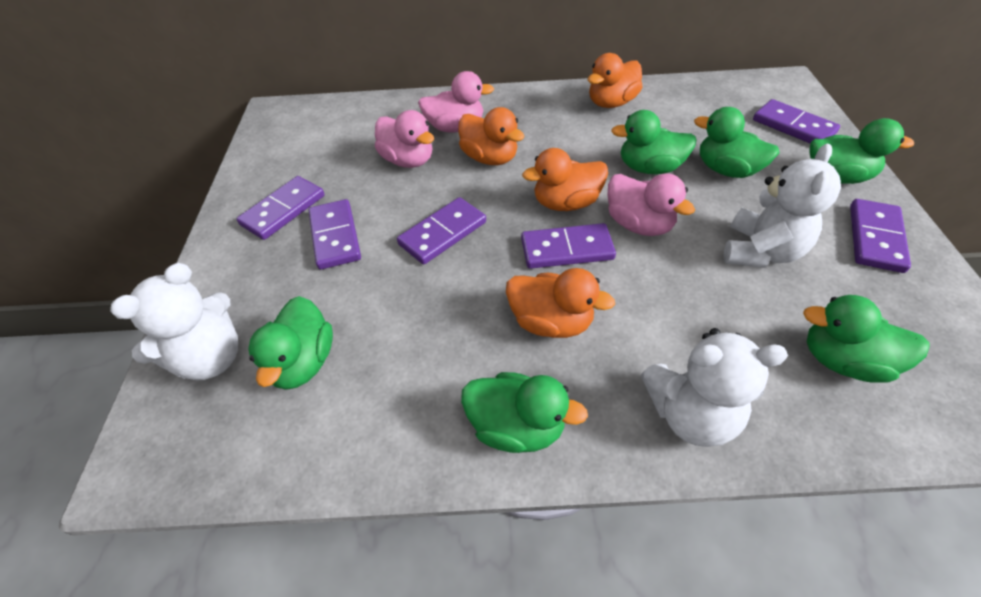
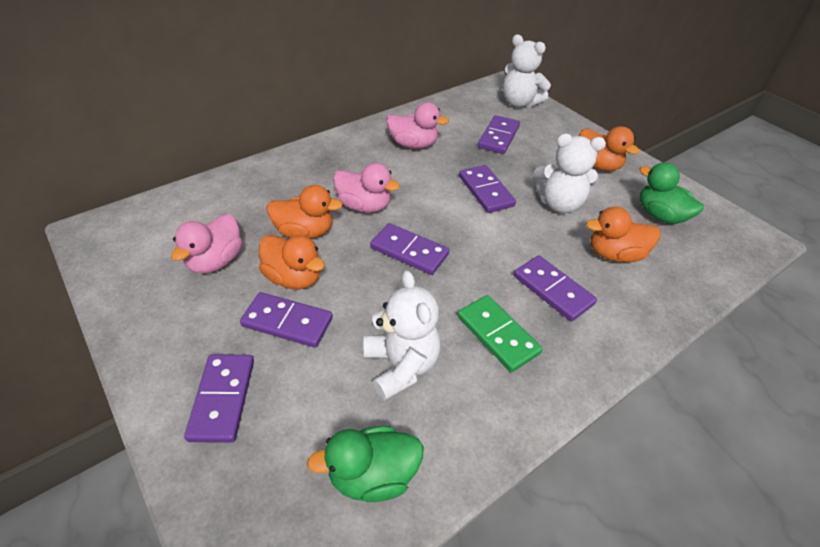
green domino: none = 0 -> [457,295,543,372] = 1
green duck: [248,296,333,390] [461,372,588,453] [611,110,697,174] [694,107,779,178] [803,295,930,383] [809,118,914,184] = 6 -> [307,426,424,502] [639,162,704,224] = 2

